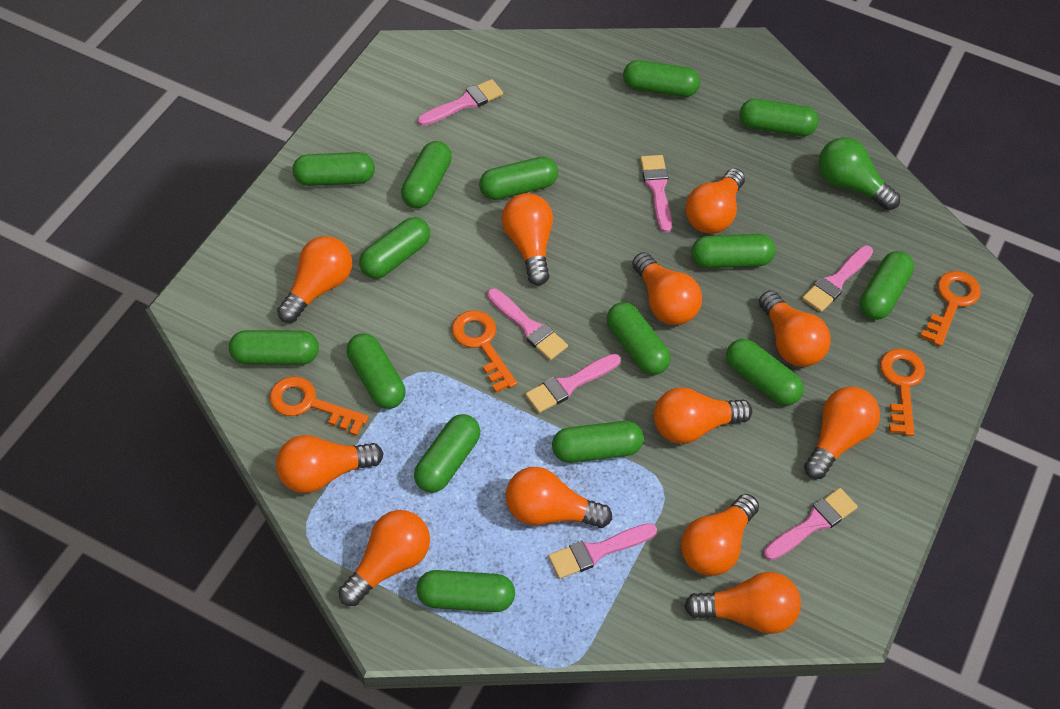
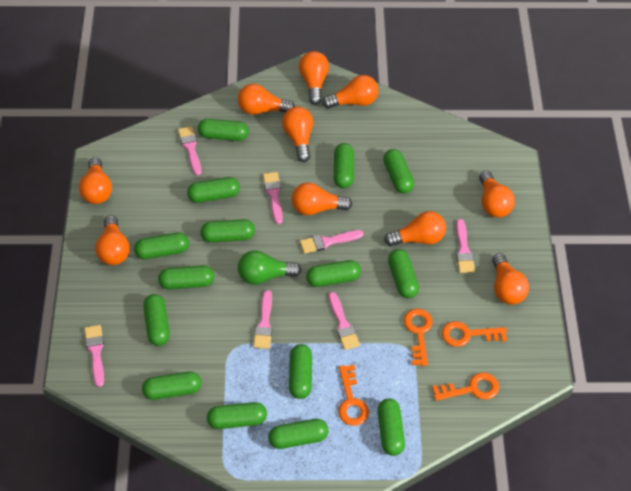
orange light bulb: [276,435,383,493] [277,236,352,323] [338,510,430,606] [502,193,553,285] [505,467,612,528] [632,252,702,325] [654,387,752,444] [681,494,759,576] [684,572,801,634] [685,168,745,234] [759,290,831,367] [804,387,880,479] = 12 -> [79,157,112,204] [95,215,130,265] [238,84,295,115] [282,107,313,162] [291,183,352,216] [299,51,329,105] [322,75,379,109] [384,211,446,246] [479,171,515,218] [492,253,529,305] = 10

